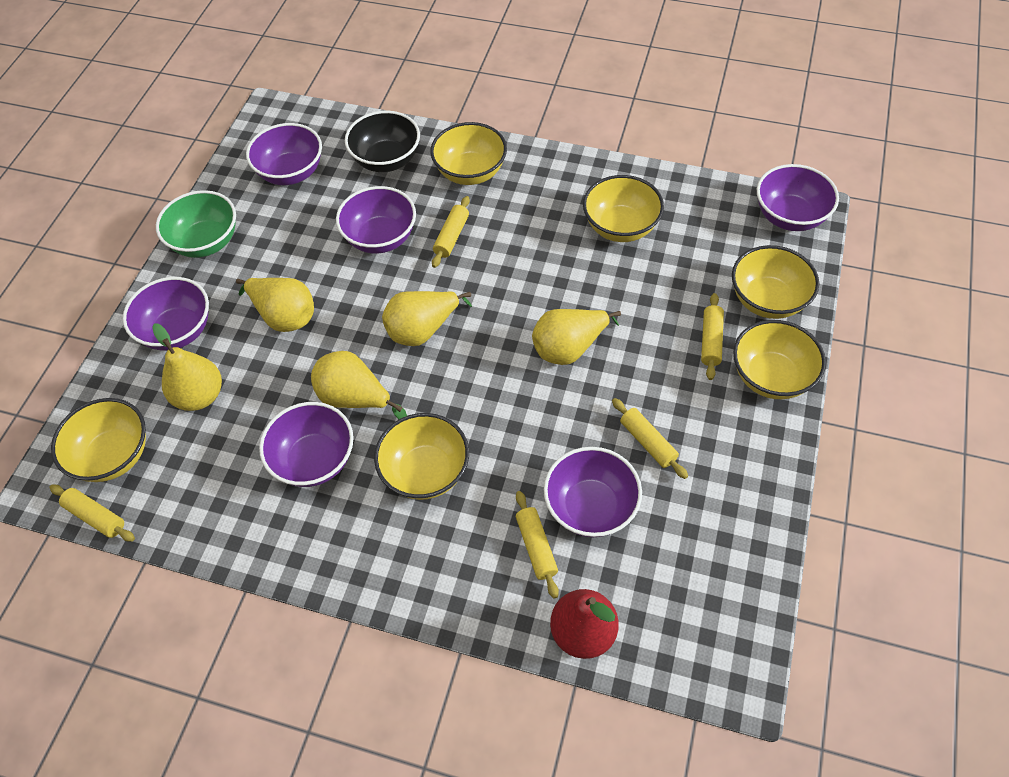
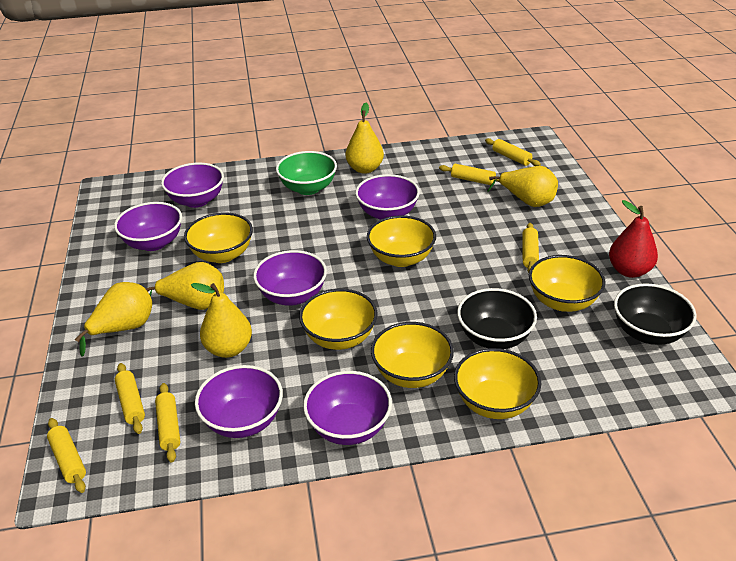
black bowl: [345,111,420,172] = 1 -> [457,288,537,349] [614,283,697,345] = 2
yellow rolling pin: [49,485,135,542] [432,196,470,268] [516,491,559,599] [612,398,688,479] [701,293,724,380] = 5 -> [47,418,86,493] [115,363,145,434] [155,383,181,463] [439,164,499,185] [485,138,541,166] [522,223,539,273] = 6

